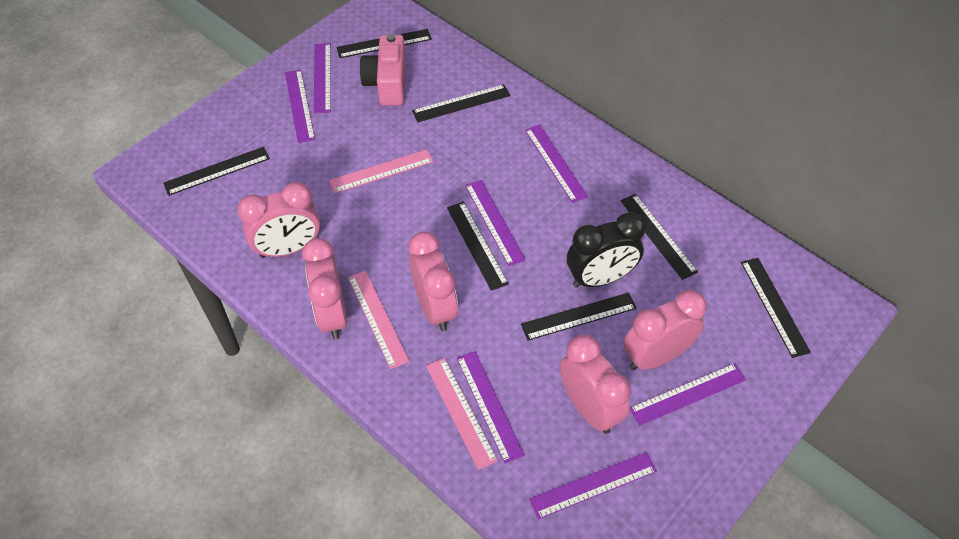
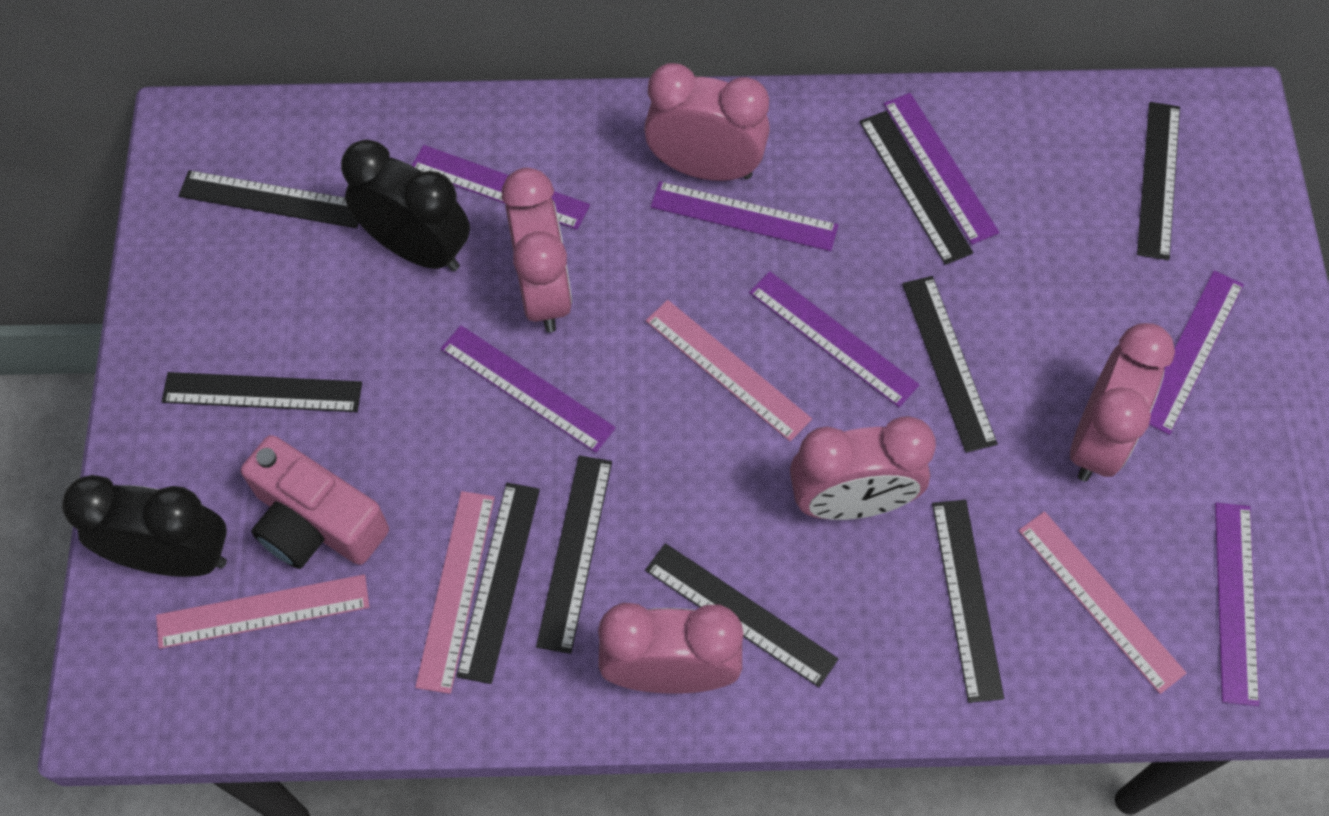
black clock: [567,212,645,288] = 1 -> [62,475,227,577] [341,140,470,271] = 2
black ruler: [163,147,270,196] [336,29,432,58] [412,84,510,122] [447,202,509,291] [521,293,637,341] [620,194,698,280] [741,258,811,358] = 7 -> [162,372,362,412] [179,170,359,228] [456,483,540,684] [536,455,612,654] [645,543,838,687] [859,111,973,265] [902,276,998,453] [932,500,1004,703] [1137,102,1180,260] = 9
pink ruler: [329,149,434,193] [348,271,409,369] [426,358,498,470] = 3 -> [156,574,369,649] [415,491,495,694] [646,300,812,441] [1019,511,1186,694] = 4

